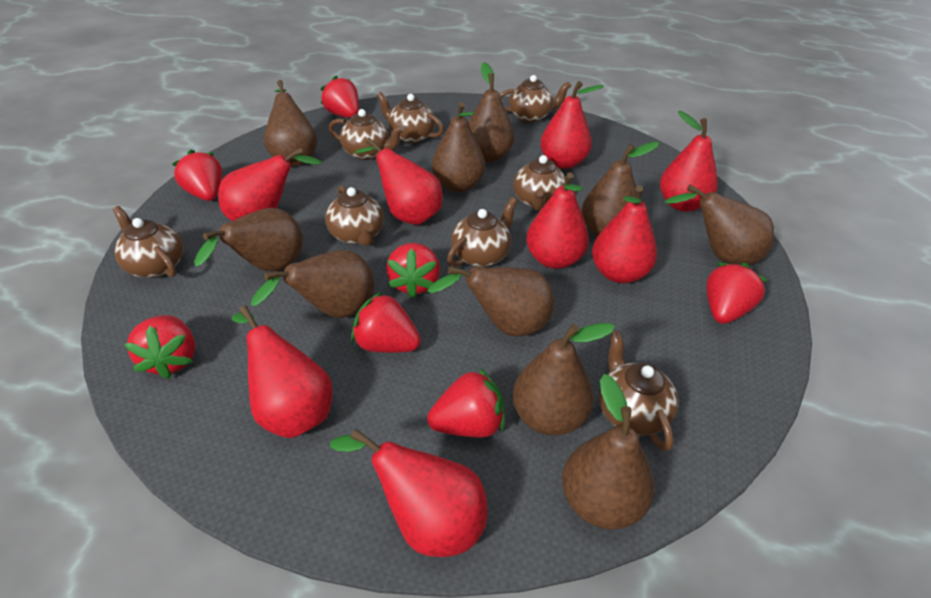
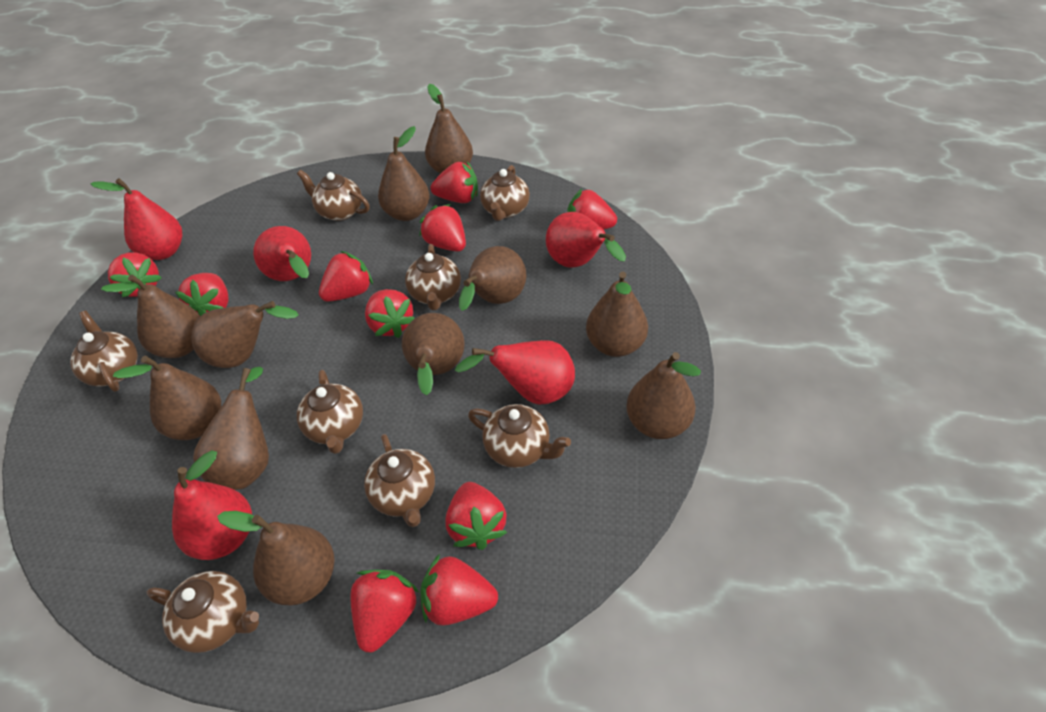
brown pear: [194,208,303,271] [251,250,374,318] [264,80,318,166] [427,266,555,337] [432,102,485,192] [469,62,514,162] [512,323,615,436] [562,374,654,529] [582,142,659,237] [664,185,774,265] = 10 -> [101,275,200,358] [113,356,221,440] [191,301,299,368] [193,367,269,490] [217,511,335,605] [378,126,430,221] [402,313,465,395] [425,84,473,174] [459,246,526,311] [586,272,648,357] [626,352,701,439] = 11
red pear: [218,148,322,221] [232,306,333,438] [330,429,488,557] [355,137,443,225] [526,172,589,269] [540,81,604,169] [592,186,657,283] [660,111,718,212] = 8 -> [91,178,182,260] [172,450,252,560] [253,226,311,281] [455,340,575,405] [546,212,626,268] = 5
red strawberry: [124,315,195,379] [172,150,222,201] [321,76,359,118] [351,292,421,353] [386,243,440,299] [427,368,505,438] [706,263,768,324] = 7 -> [108,252,162,297] [175,273,229,316] [319,251,373,302] [350,570,420,653] [365,289,415,338] [419,204,466,252] [420,554,498,626] [431,162,478,203] [445,482,507,550] [567,189,617,230] = 10

